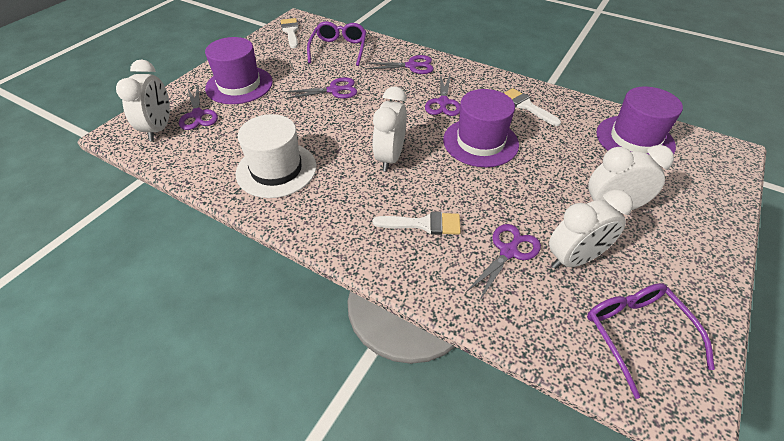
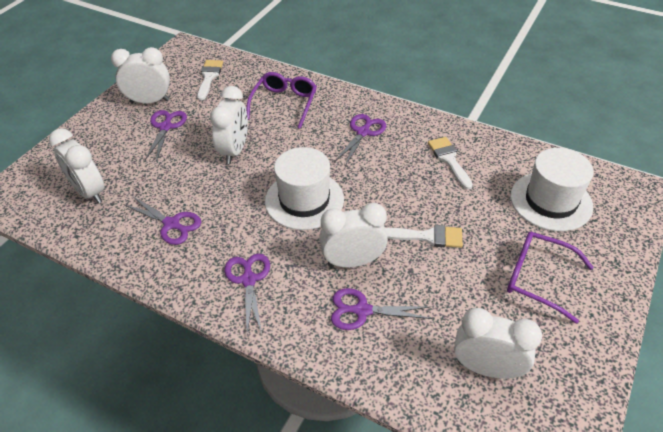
purple hat: [205,37,273,104] [443,89,519,167] [596,87,683,155] = 3 -> none = 0
white clock: [116,59,170,141] [373,86,407,172] [549,189,633,269] [588,145,674,210] = 4 -> [49,128,105,204] [111,47,170,103] [210,86,248,164] [319,203,388,268] [454,308,542,379] = 5
white hat: [235,114,317,198] = 1 -> [265,147,344,230] [511,148,594,231] = 2

